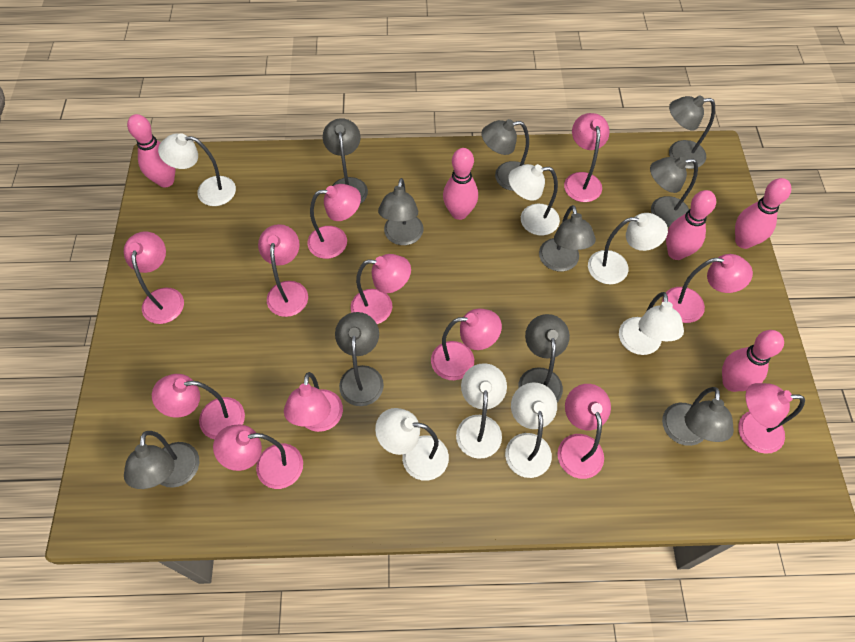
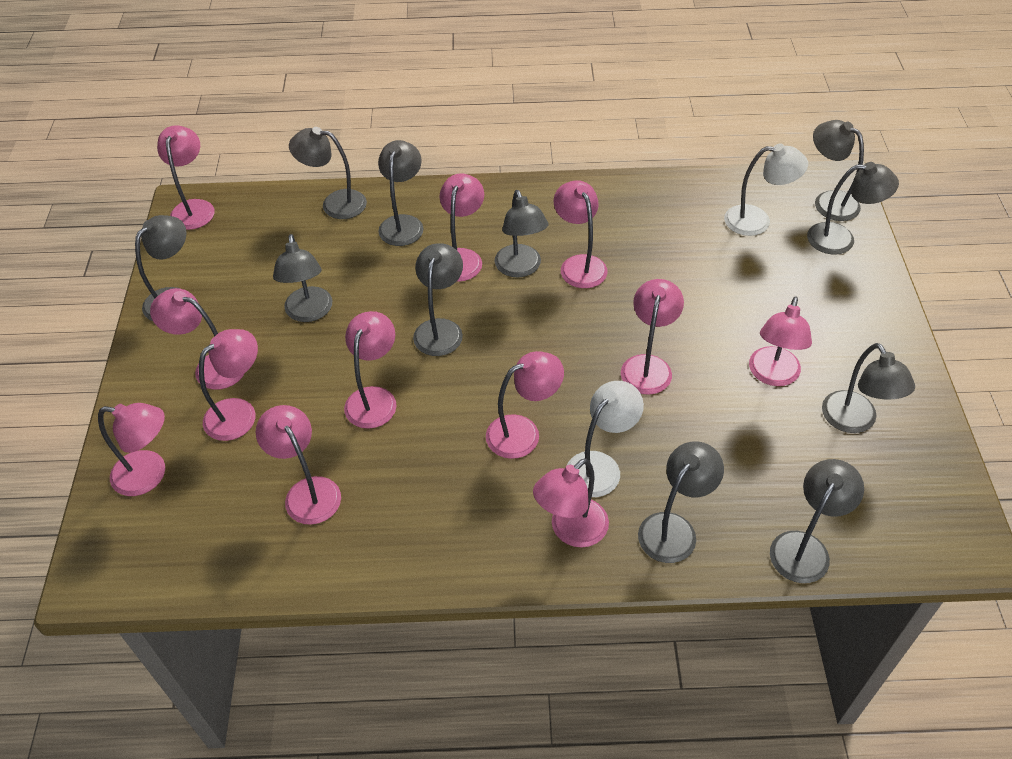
grey lamp: [124,431,199,489] [323,118,368,204] [335,312,384,406] [378,178,423,245] [481,119,529,191] [518,314,570,402] [539,205,596,271] [650,157,698,227] [662,387,734,446] [669,95,715,169] = 10 -> [135,215,187,321] [273,234,332,322] [289,127,367,219] [378,140,423,246] [413,243,463,356] [495,190,548,277] [638,441,724,563] [770,459,864,583] [807,162,899,255] [813,120,864,221] [822,343,915,433] = 11
pink bowling pin: [127,114,176,188] [443,148,478,220] [666,190,716,260] [722,330,784,392] [735,178,791,249] = 5 -> none = 0
white lamp: [158,133,236,206] [375,408,449,481] [456,363,507,459] [505,382,557,478] [508,164,560,235] [588,213,668,284] [619,292,684,355] = 7 -> [567,381,644,497] [724,144,808,236] = 2

